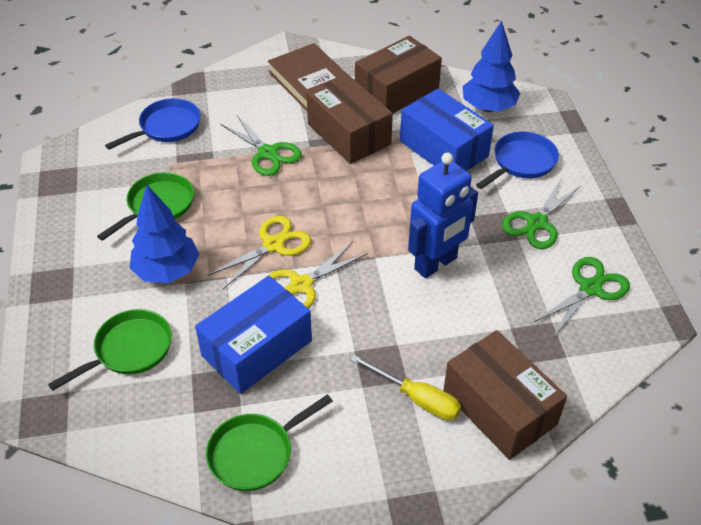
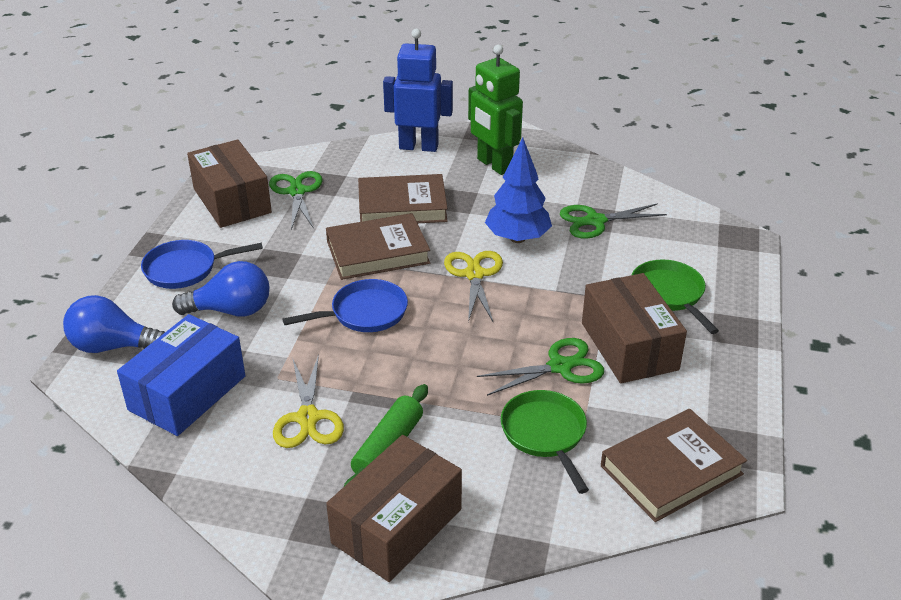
blue box: [195,276,312,394] [400,88,494,171] = 2 -> [117,314,246,436] = 1
blue light bulb: none = 0 -> [63,295,165,353] [172,261,269,317] = 2
blue tree: [130,185,200,283] [462,21,520,112] = 2 -> [485,137,552,243] = 1
brown book: [268,43,348,111] = 1 -> [326,213,430,280] [358,174,448,223] [601,409,747,522] = 3
green pan: [48,309,172,391] [97,172,194,241] [206,394,333,491] = 3 -> [501,390,589,494] [632,260,719,334] = 2
green robot: none = 0 -> [468,45,523,175] = 1
green rolling pin: none = 0 -> [344,384,428,486] = 1
yellow screwdriver: [350,355,461,420] = 1 -> none = 0

